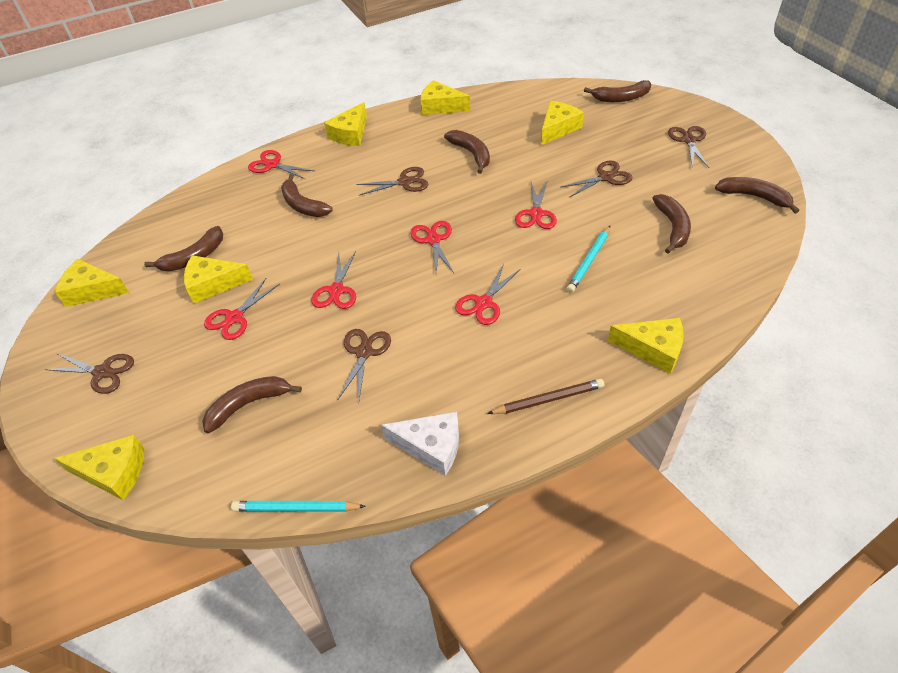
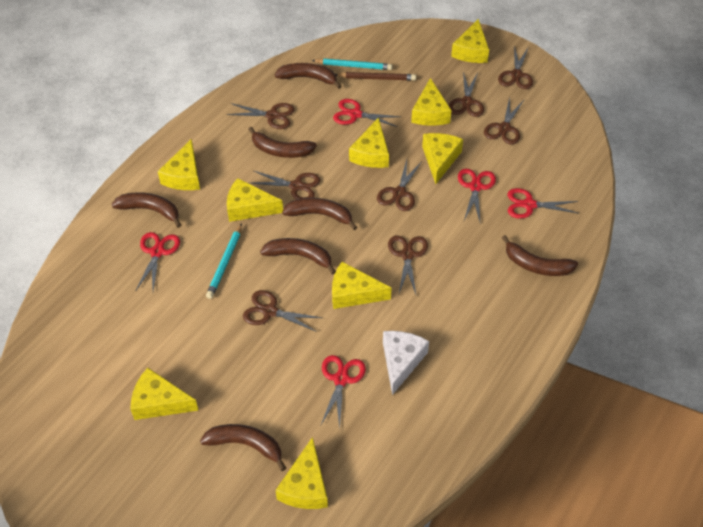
brown scissors: [44,353,134,394] [338,329,391,400] [356,167,429,195] [561,161,632,198] [668,126,709,168] = 5 -> [227,103,295,129] [243,290,322,332] [250,171,320,200] [377,160,422,211] [388,236,428,294] [449,72,484,117] [484,97,524,145] [498,46,533,89] = 8
red scissors: [204,278,280,340] [248,150,314,180] [311,251,356,309] [410,221,454,273] [455,264,520,325] [515,182,557,229] = 6 -> [136,232,180,291] [321,355,366,429] [333,99,400,127] [458,169,496,224] [507,188,578,219] = 5
yellow cheese: [54,435,144,500] [55,259,129,307] [184,255,253,303] [324,102,367,146] [421,80,470,115] [541,101,584,145] [608,318,684,374] = 7 -> [130,368,198,420] [158,139,200,190] [227,178,283,222] [275,437,328,509] [332,262,391,309] [349,117,389,168] [411,78,452,126] [422,133,463,184] [451,19,489,63] = 9

